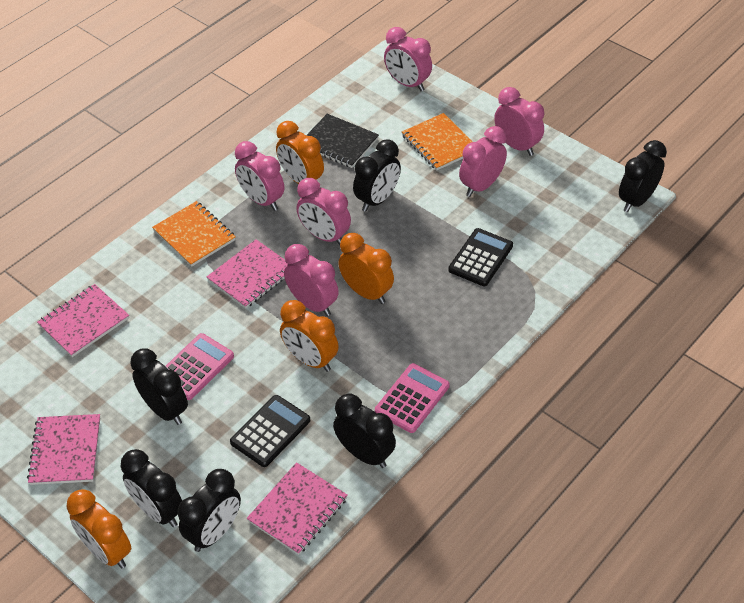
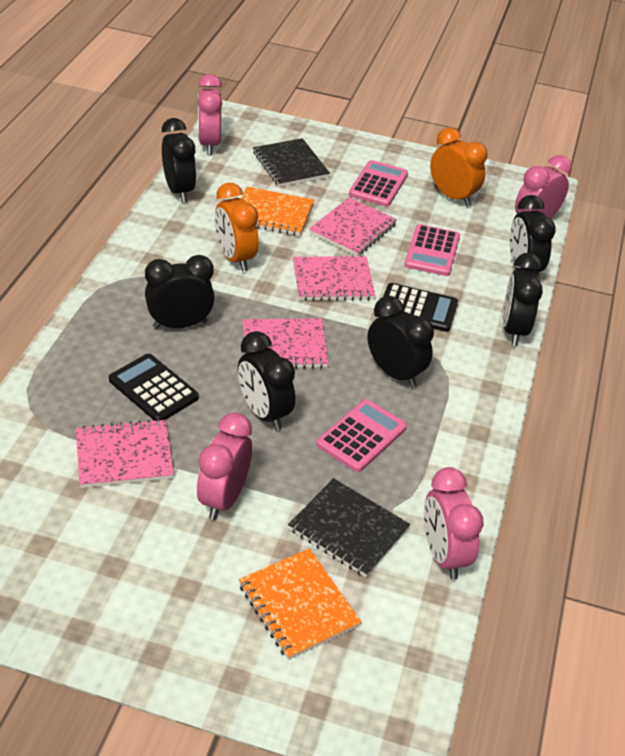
black notebook: [306,114,379,168] = 1 -> [253,138,330,187] [288,478,410,577] = 2
orange clock: [66,489,131,569] [276,121,324,184] [280,300,339,372] [338,233,394,304] = 4 -> [215,183,258,271] [430,127,487,206] = 2
pink calculator: [166,333,234,400] [375,363,450,433] = 2 -> [316,399,407,472] [349,160,408,207] [404,224,460,276] = 3
pink clock: [235,141,284,211] [284,244,339,316] [297,178,351,245] [384,27,432,91] [459,126,507,197] [494,87,544,156] = 6 -> [197,413,252,520] [198,74,222,155] [424,467,483,580] [515,155,572,219] = 4

